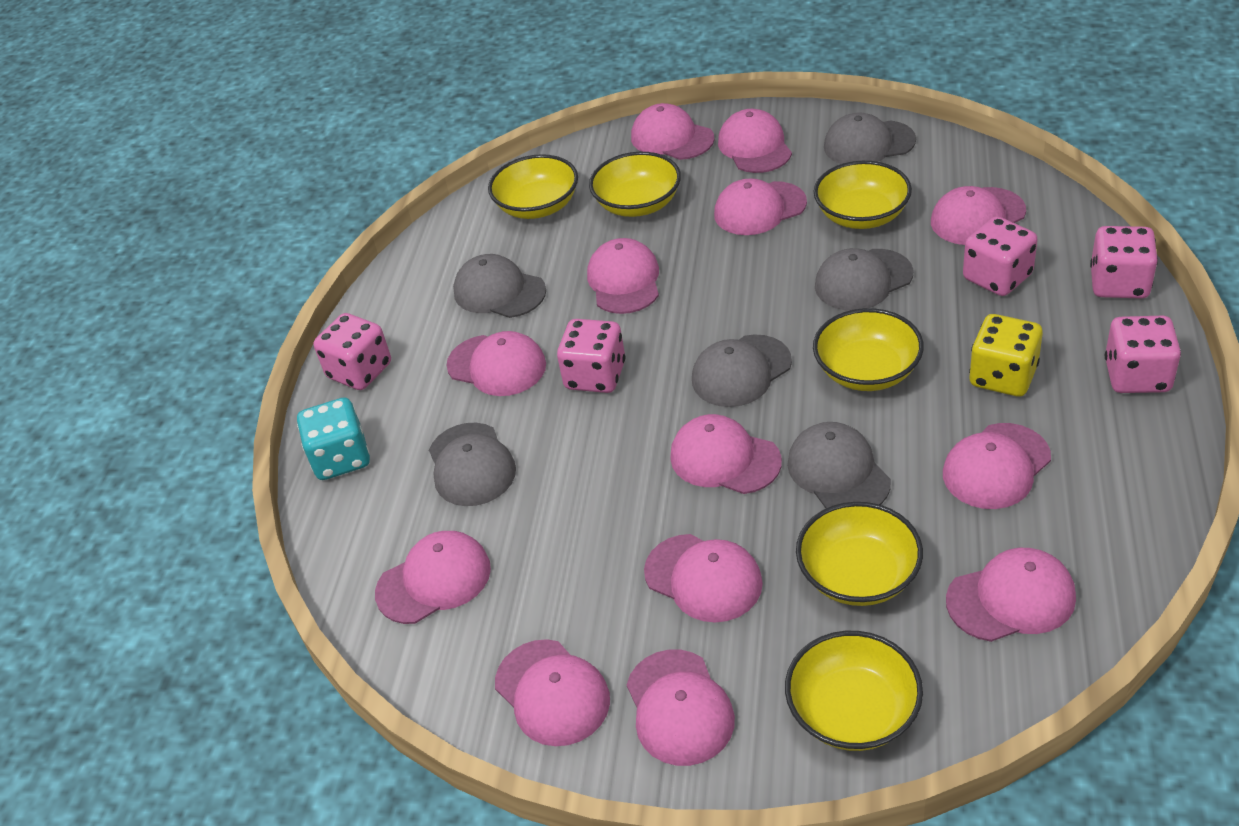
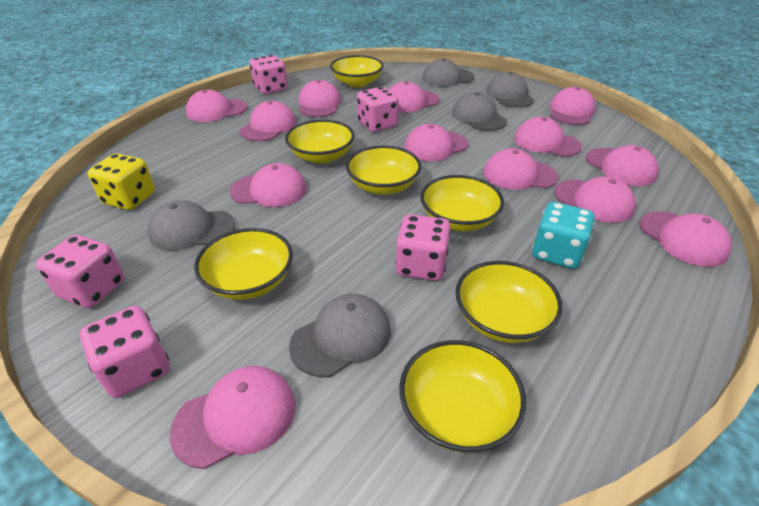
grey cap: [429,423,516,506] [453,254,546,318] [692,334,792,407] [787,422,891,508] [815,248,914,311] [824,112,916,164] = 6 -> [147,200,235,251] [289,294,391,377] [422,58,474,87] [452,92,507,131] [486,72,534,108] = 5
yellow bowl: [488,154,578,219] [589,152,681,217] [785,631,923,751] [796,502,923,606] [813,308,924,391] [814,161,912,229] = 6 -> [194,228,293,300] [285,120,355,164] [330,55,384,87] [346,146,421,195] [399,340,526,453] [420,175,504,231] [455,261,563,343] = 7

